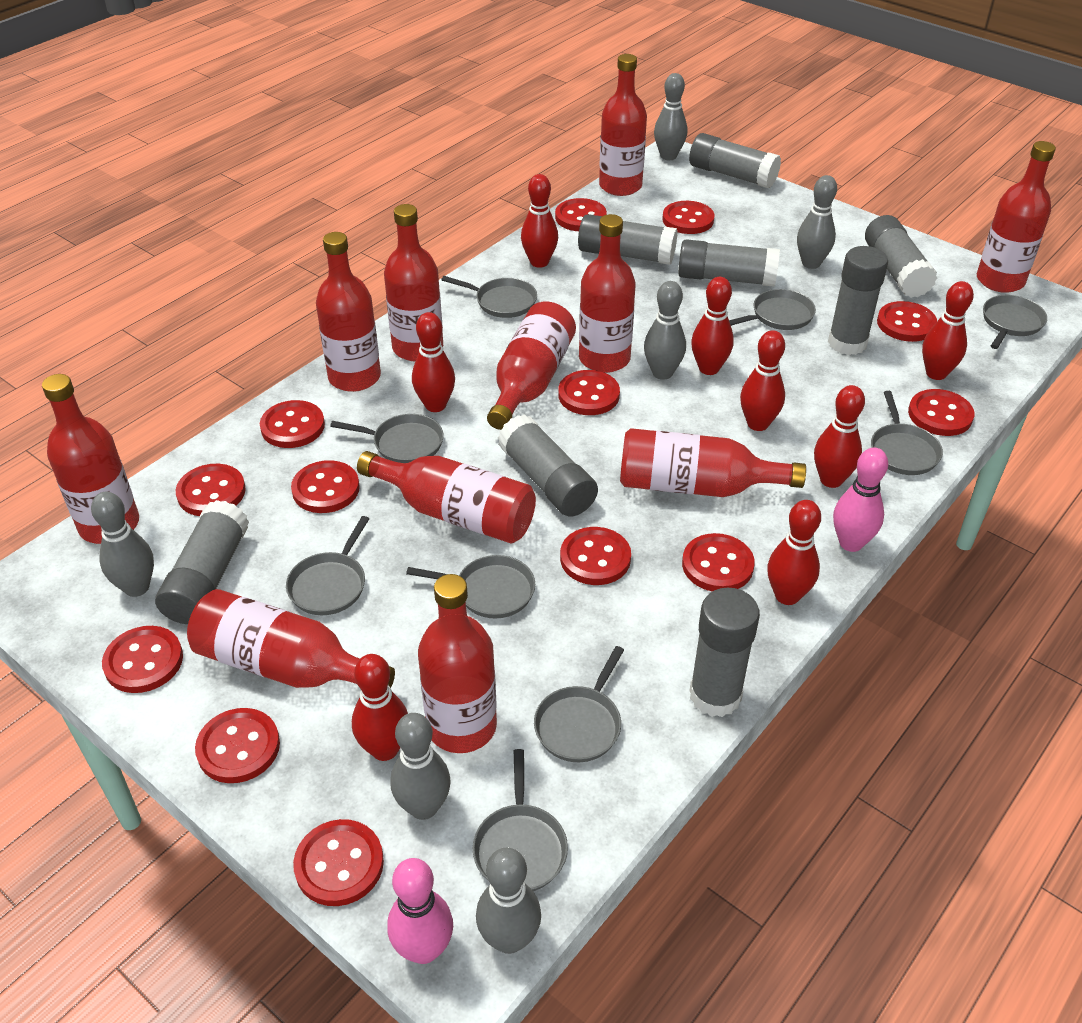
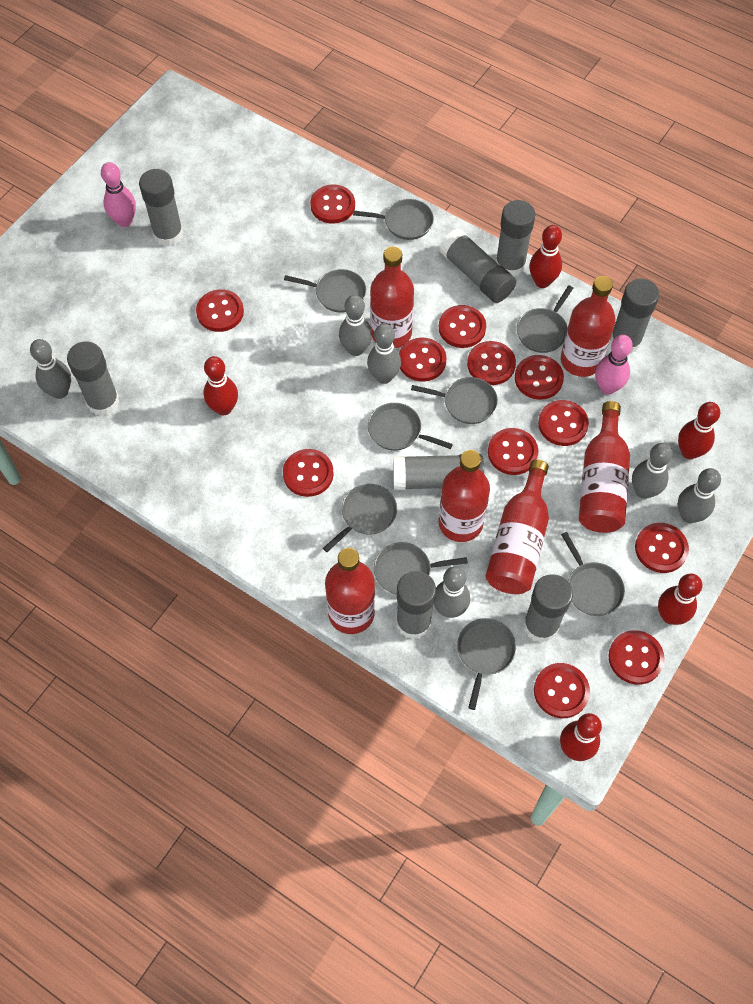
red bottle: [42,374,139,544] [187,589,395,688] [316,232,381,392] [357,451,536,544] [384,204,443,362] [418,574,497,753] [487,302,576,430] [579,214,636,373] [599,54,647,196] [620,428,806,497] [977,141,1056,293] = 11 -> [325,548,375,634] [370,246,414,348] [439,450,490,542] [485,460,549,594] [561,276,616,377] [579,401,630,533] = 6
red bowling pin: [352,654,408,761] [412,312,455,412] [521,174,558,268] [691,277,734,375] [740,330,785,431] [767,500,821,605] [814,385,865,488] [922,281,974,380] = 8 -> [203,356,238,415] [529,225,562,288] [560,713,602,761] [658,574,703,625] [678,402,721,459] = 5
red button: [102,626,183,693] [176,464,246,516] [195,708,280,783] [260,400,325,448] [291,460,360,513] [293,819,384,906] [555,198,607,231] [558,370,620,415] [560,527,631,585] [662,201,715,234] [682,533,755,592] [877,301,937,342] [908,389,974,436] = 13 -> [196,289,244,332] [283,449,334,497] [310,184,355,224] [399,338,446,382] [439,305,486,348] [467,341,516,385] [488,428,538,475] [515,355,564,400] [534,663,590,718] [538,400,589,446] [608,630,665,685] [635,523,689,573] = 12

